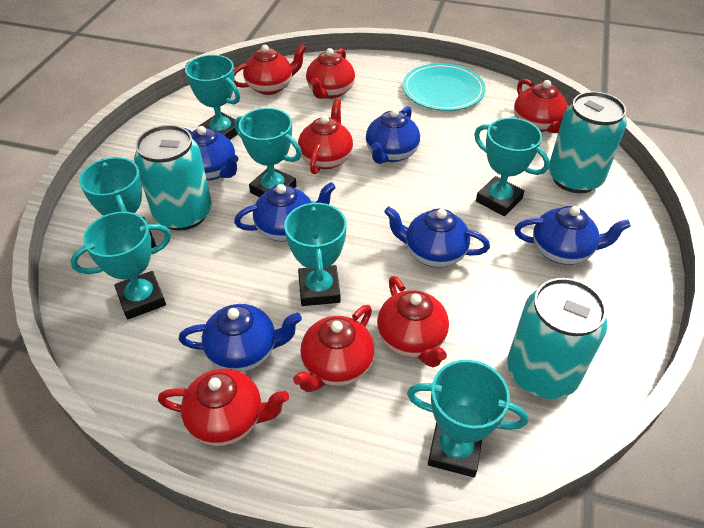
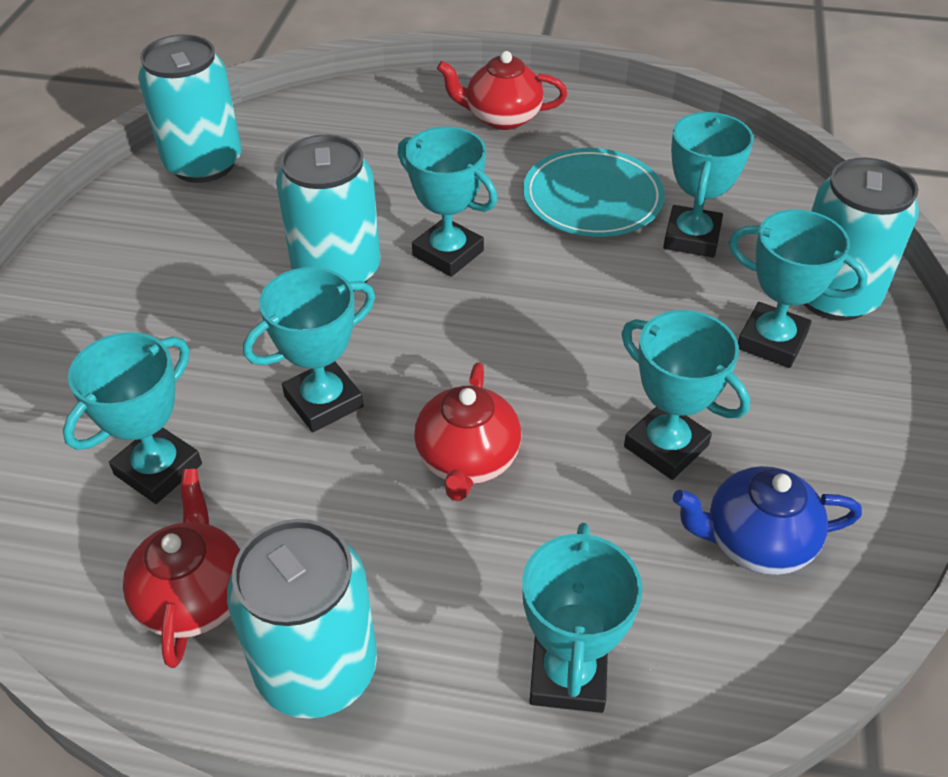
blue teapot: [179,304,302,372] [185,126,238,181] [234,182,336,241] [366,106,420,164] [384,206,490,267] [514,206,631,265] = 6 -> [673,466,862,575] = 1
red teapot: [158,369,289,446] [234,44,307,95] [293,305,374,392] [298,99,353,174] [306,48,355,99] [377,276,449,367] [514,79,567,133] = 7 -> [123,469,240,668] [414,362,521,501] [437,51,567,130] = 3
turquoise can: [134,125,212,231] [507,278,607,399] [549,92,627,193] = 3 -> [138,34,241,183] [227,519,377,719] [276,135,380,291] [803,158,919,321] = 4

